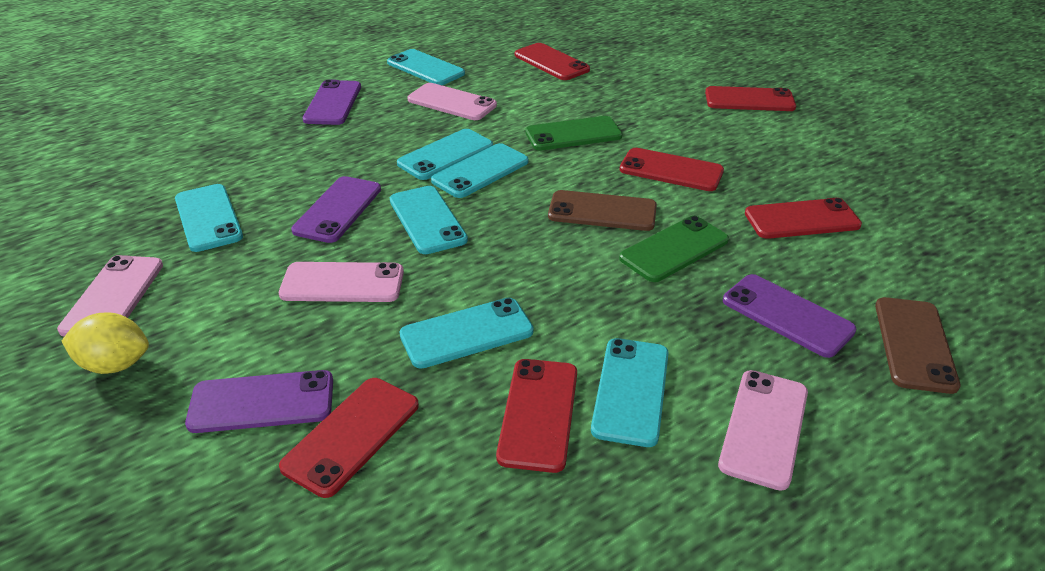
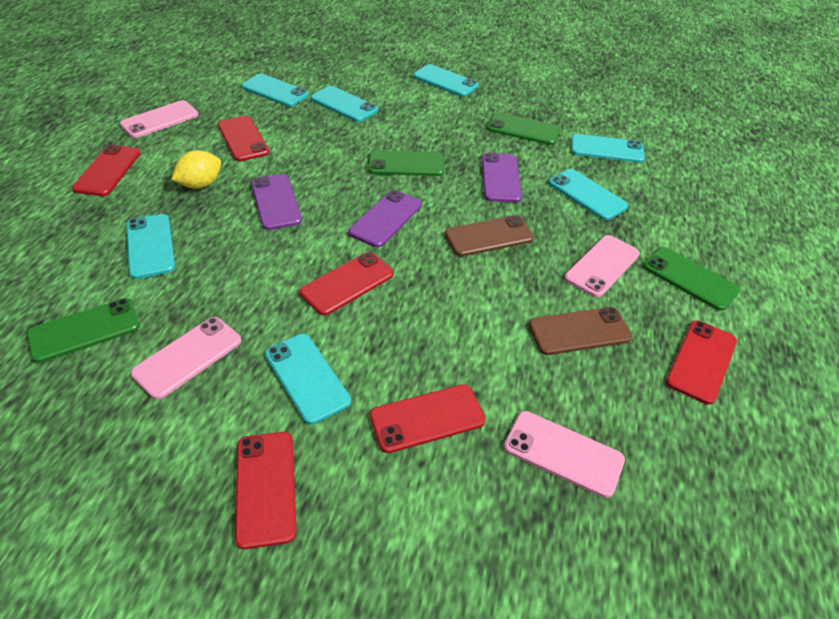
green phone: [525,116,623,150] [619,216,729,282] = 2 -> [27,298,140,363] [368,151,444,176] [487,112,560,145] [643,247,740,311] = 4
purple phone: [185,370,333,433] [291,176,381,243] [303,79,361,125] [723,274,857,358] = 4 -> [251,174,302,230] [349,190,422,248] [482,153,522,202] = 3

